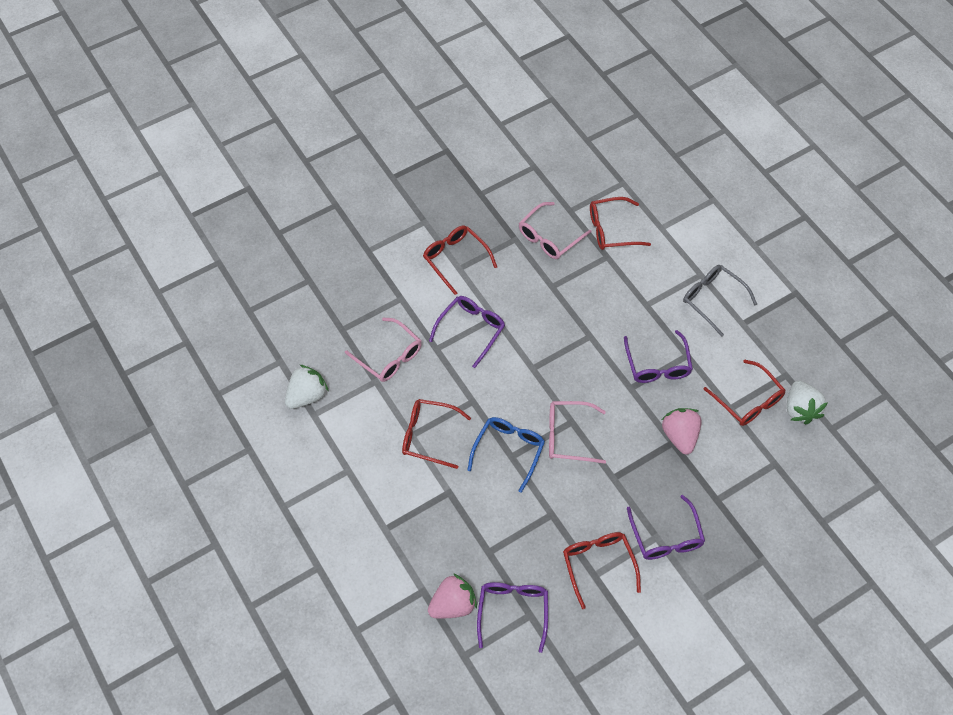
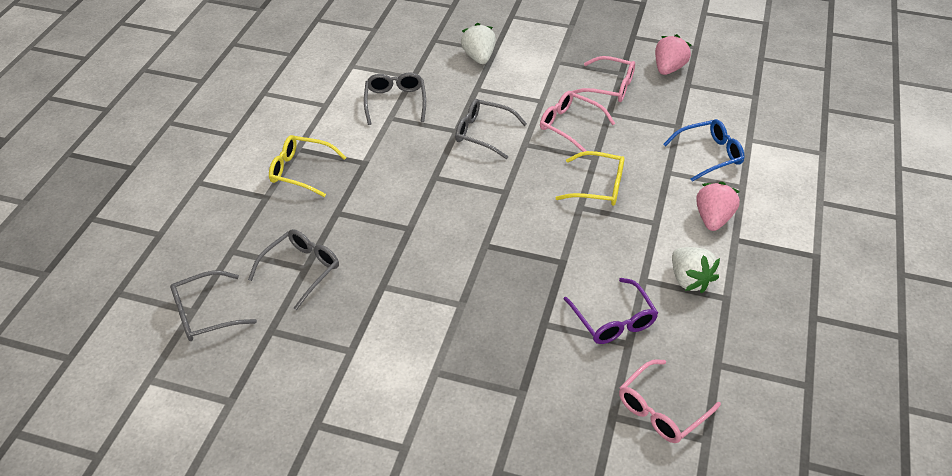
grey glasses: [683,265,757,337] = 1 -> [170,270,257,341] [248,229,339,310] [364,72,426,125] [455,99,527,159] = 4
purple glasses: [429,296,505,368] [477,582,548,653] [624,330,693,383] [627,495,705,560] = 4 -> [564,278,658,344] = 1
red glasses: [402,399,471,469] [423,226,497,295] [563,532,641,609] [590,197,651,250] [703,360,786,426] = 5 -> none = 0
yellow glasses: none = 0 -> [269,135,347,197] [556,151,625,206] = 2

